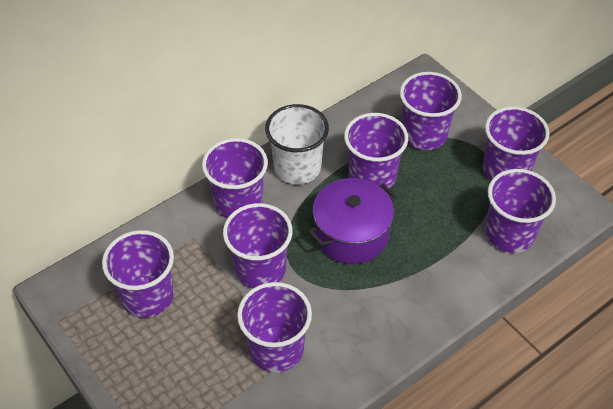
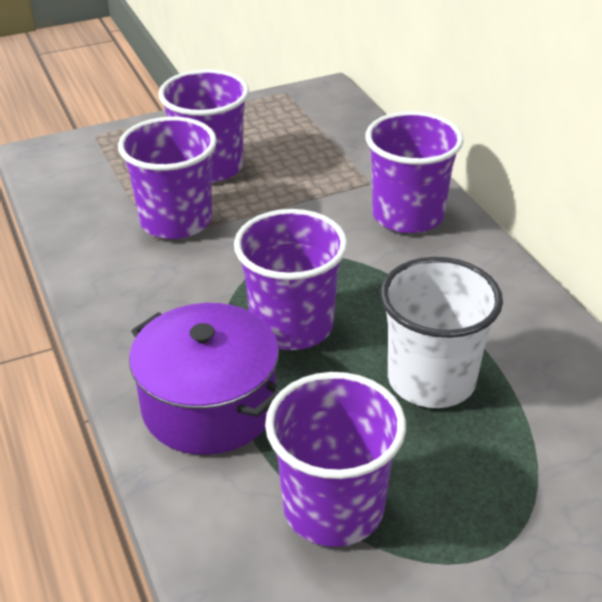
purple cup: [102,230,174,318] [202,138,268,218] [223,203,292,288] [237,282,312,372] [344,113,408,189] [400,72,462,150] [483,106,550,180] [485,169,556,253] = 8 -> [118,117,217,239] [158,69,249,183] [234,209,348,350] [265,372,406,547] [366,111,464,233] = 5

